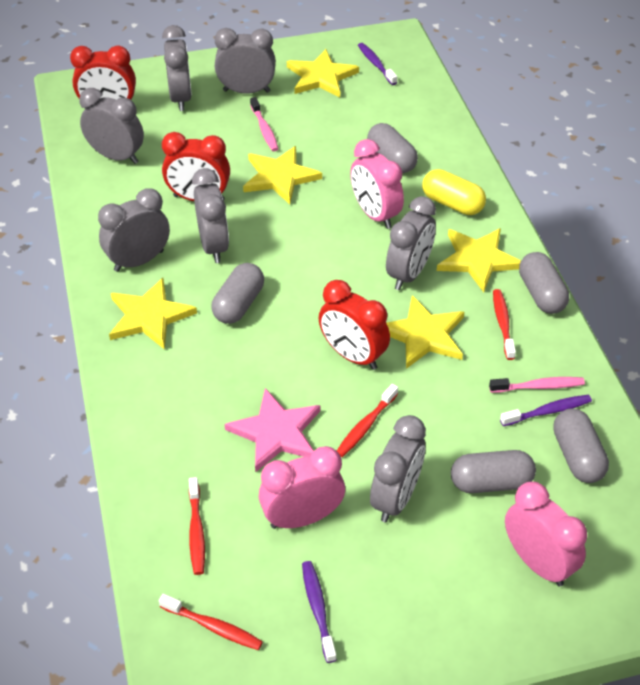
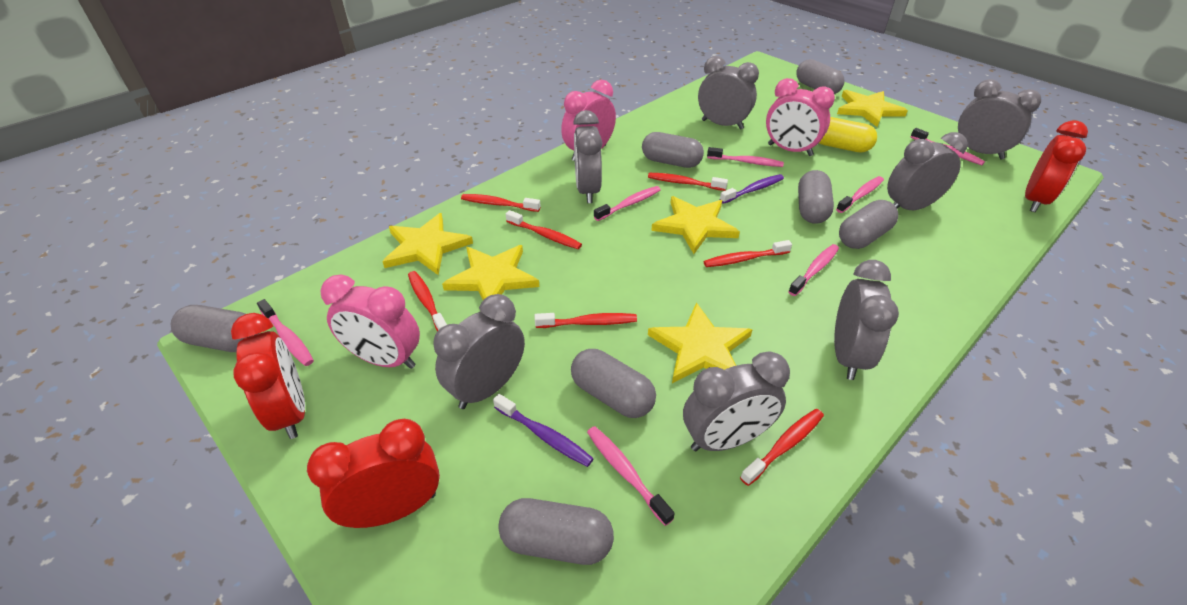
grey capsule: [211,263,264,324] [367,123,418,173] [451,450,536,493] [519,252,569,314] [553,408,609,483] = 5 -> [171,305,260,352] [498,498,614,565] [571,349,656,418] [642,132,704,168] [796,59,844,94] [798,170,834,224] [839,200,898,249] = 7
pink star: [225,388,320,472] = 1 -> none = 0
pink toothbrush: [250,97,278,151] [489,377,585,393] = 2 -> [257,299,314,366] [587,426,675,526] [594,186,660,221] [707,147,784,167] [788,244,839,296] [836,176,884,213] [910,128,985,165] = 7
purple toothbrush: [302,561,337,663] [358,43,397,85] [500,395,592,426] = 3 -> [493,394,594,467] [719,174,784,204] = 2
red toothbrush: [159,594,263,650] [189,477,205,575] [337,384,398,457] [493,289,516,360] = 4 -> [408,271,447,331] [461,194,540,212] [506,210,582,249] [535,313,637,328] [648,173,728,191] [704,240,792,267] [740,409,824,486] = 7

